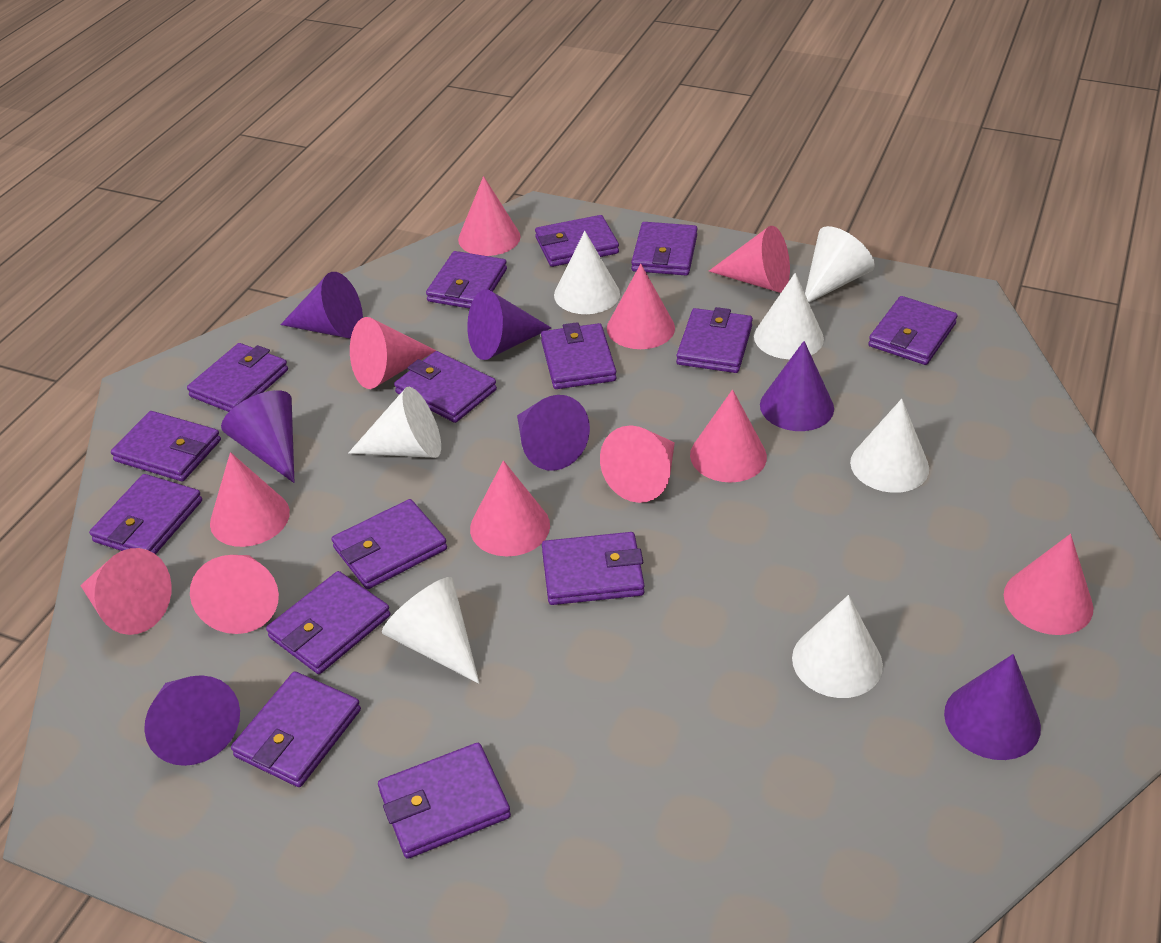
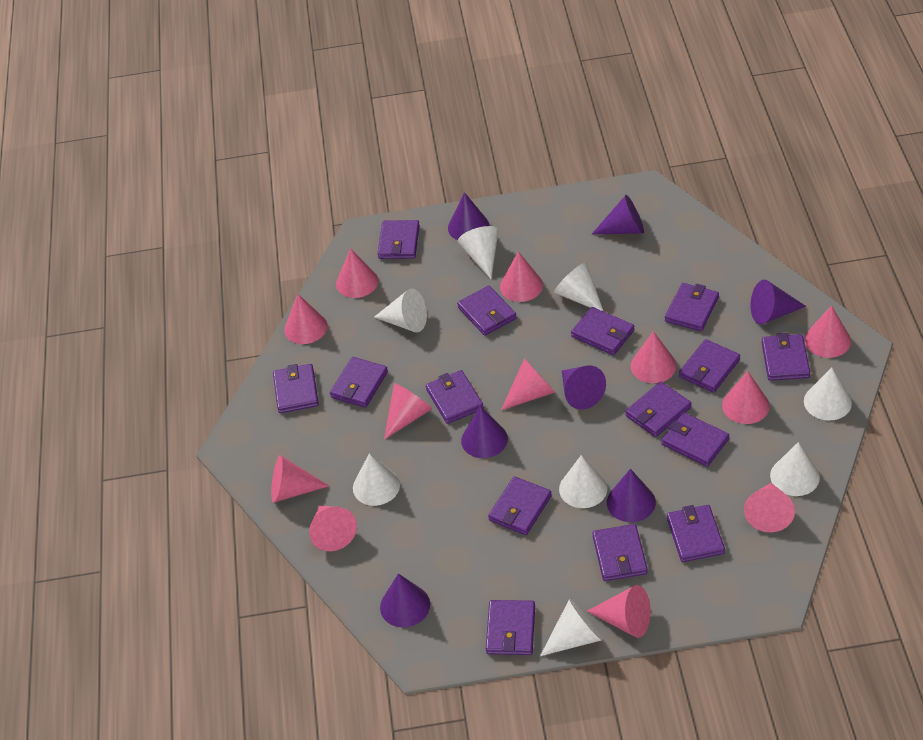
pink cone: [80,548,172,635] [190,555,279,634] [210,452,290,547] [350,317,436,389] [458,176,521,256] [470,461,550,556] [600,425,675,503] [607,264,675,349] [690,389,767,483] [709,226,790,293] [1004,534,1093,635] = 11 -> [271,455,329,503] [284,294,328,344] [309,505,357,551] [336,248,378,298] [384,383,433,440] [500,251,543,302] [501,358,555,410] [587,585,650,638] [631,331,677,383] [722,371,770,424] [744,483,795,532] [804,305,851,358] = 12
white cone: [348,387,441,458] [382,577,479,684] [554,231,620,314] [754,273,824,359] [792,595,883,698] [805,226,875,303] [850,399,929,493] = 7 -> [353,453,400,506] [374,289,427,332] [458,226,499,279] [540,599,602,656] [554,262,604,312] [559,455,608,508] [770,442,820,496] [804,367,852,421] = 8

